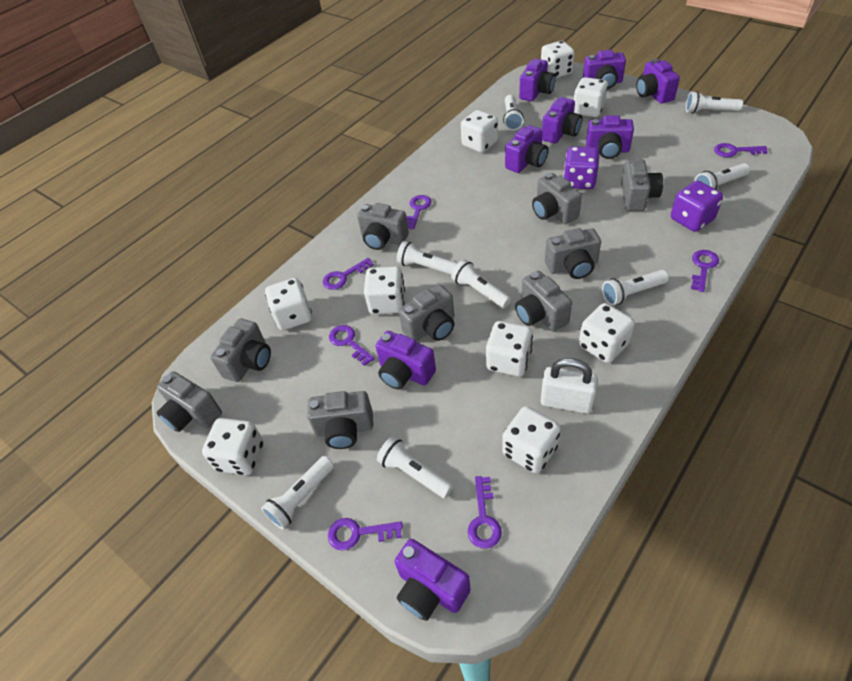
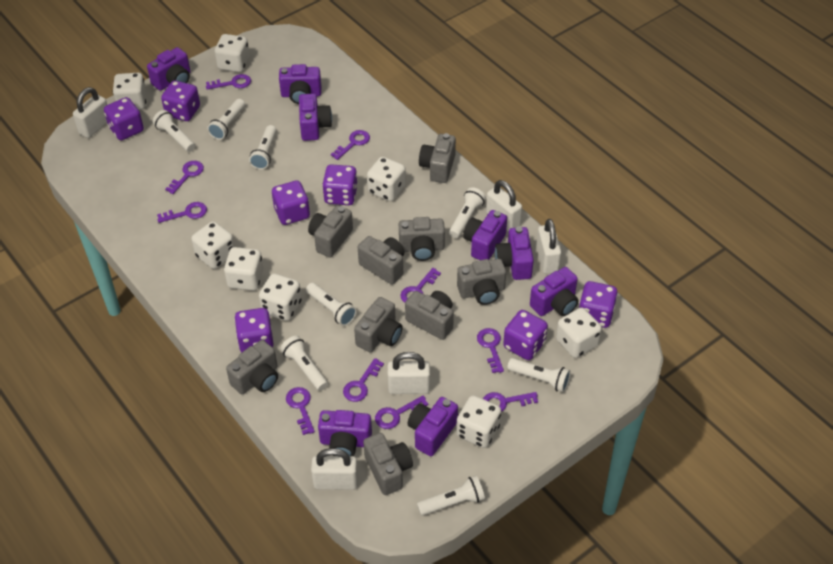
purple dice: [564,147,599,189] [671,181,723,232] = 2 -> [104,97,144,140] [161,81,200,121] [234,308,273,352] [272,180,310,225] [322,164,358,205] [503,310,548,360] [579,281,618,328] = 7
purple key: [323,258,374,290] [328,518,403,550] [329,325,375,366] [407,195,432,229] [468,476,502,549] [691,250,719,292] [714,143,768,157] = 7 -> [157,202,207,223] [165,161,204,194] [206,74,251,90] [286,387,315,435] [331,130,370,160] [343,358,384,402] [375,395,428,429] [400,268,441,303] [477,328,504,373] [483,392,538,412] = 10
white dice: [202,418,264,475] [265,278,312,330] [364,266,405,314] [461,110,498,153] [486,321,533,377] [502,406,561,473] [541,41,575,78] [574,77,608,117] [579,303,635,363] = 9 -> [113,73,147,110] [191,221,235,269] [215,34,250,72] [224,247,264,291] [259,273,302,321] [367,157,406,201] [456,395,501,448] [556,308,602,358] = 8
white padlock: [541,358,598,414] = 1 -> [73,87,107,138] [311,448,358,490] [387,352,430,394] [486,180,522,232] [536,219,561,274] = 5

